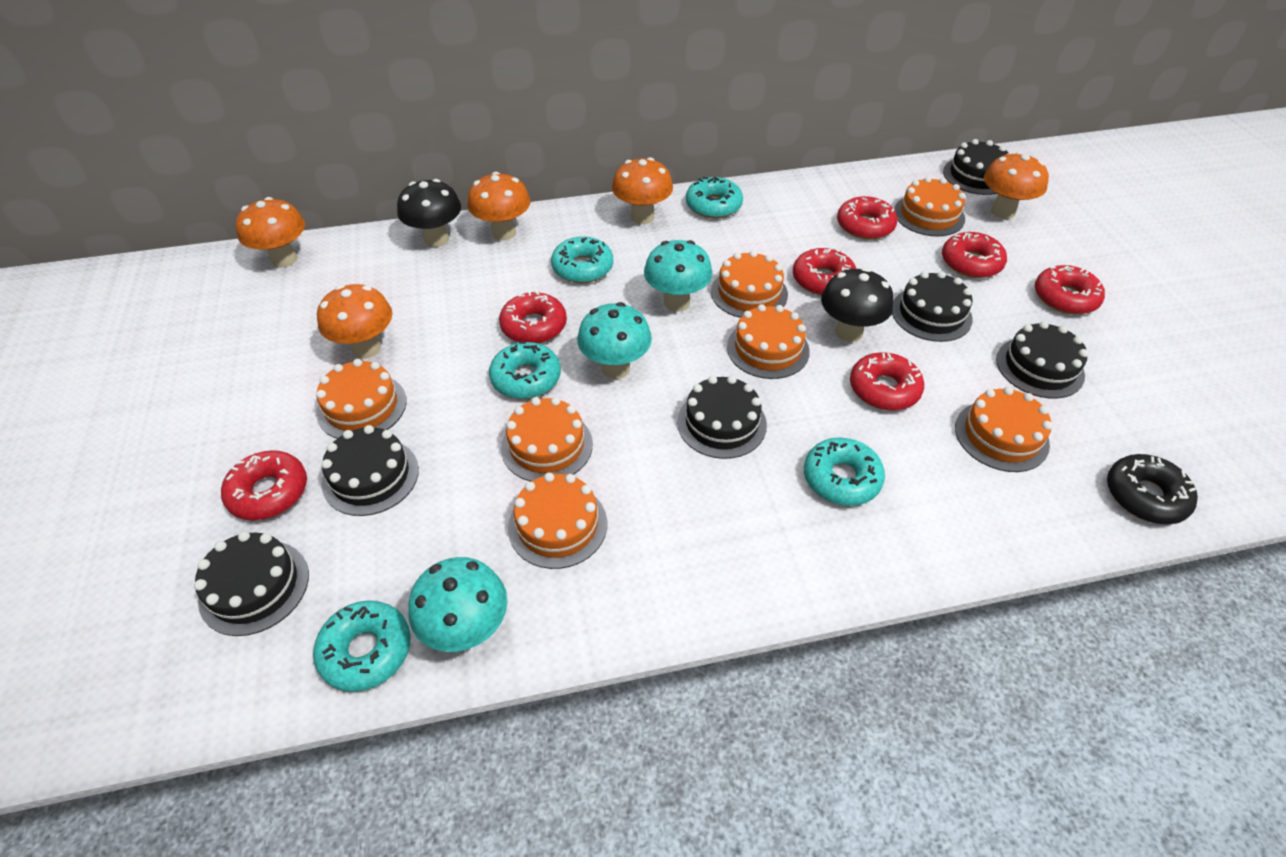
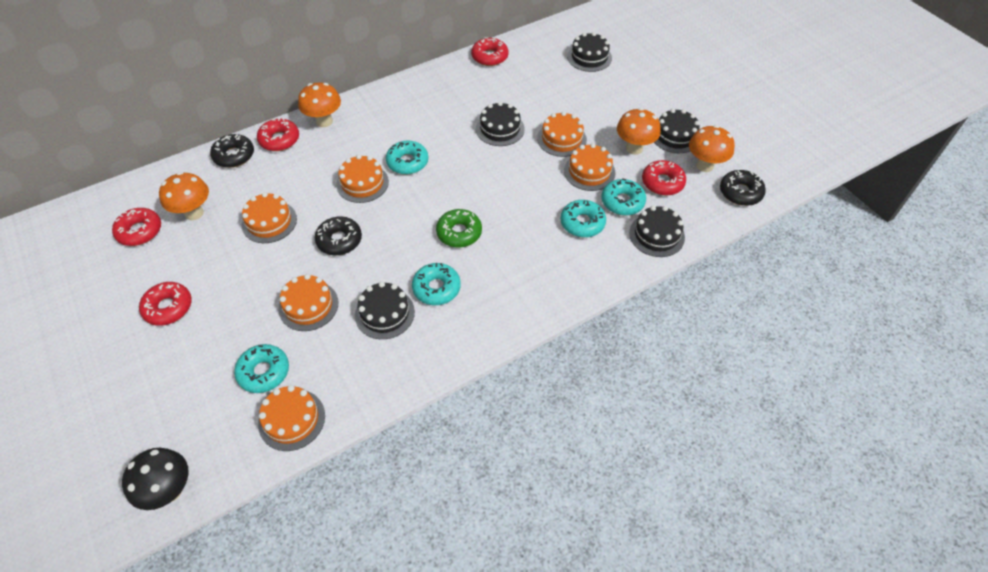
black cake: [194,531,309,636] [321,425,419,516] [677,376,767,459] [892,271,973,342] [943,139,1011,195] [996,321,1089,398] = 6 -> [355,282,415,339] [476,101,525,146] [567,32,612,72] [629,206,685,257] [654,109,700,153] = 5
black donut: [1107,454,1198,524] = 1 -> [210,134,254,168] [315,216,362,255] [720,170,766,206] = 3
black mushroom: [397,179,461,247] [821,268,894,342] = 2 -> [122,448,189,510] = 1
green donut: none = 0 -> [436,209,482,248] = 1
orange cake: [316,359,407,439] [501,397,593,481] [508,472,607,569] [711,250,788,318] [727,304,810,379] [894,176,965,236] [955,387,1052,472] = 7 -> [242,192,297,243] [258,385,325,451] [278,274,338,331] [336,155,389,203] [537,111,587,157] [564,143,615,191] = 6
orange mushroom: [236,197,305,268] [317,284,392,359] [468,172,530,241] [612,157,673,224] [984,152,1049,219] = 5 -> [159,172,209,220] [298,83,341,127] [617,108,661,155] [689,125,735,172] = 4
red donut: [221,450,307,520] [499,291,567,343] [793,248,856,295] [837,196,898,240] [850,353,924,411] [942,232,1007,278] [1035,265,1105,315] = 7 -> [112,208,161,246] [139,282,192,326] [257,118,299,151] [471,37,508,66] [642,160,686,196] = 5
turquoise mushroom: [408,557,508,652] [577,302,652,379] [644,240,712,312] = 3 -> none = 0

